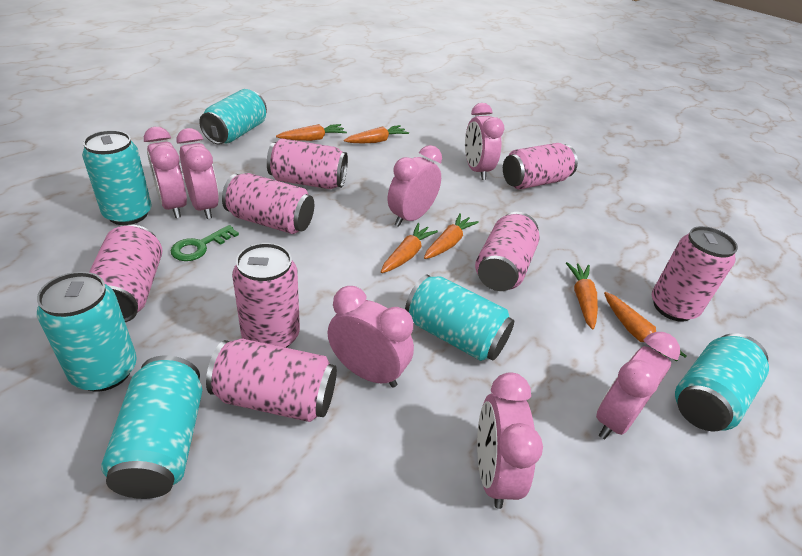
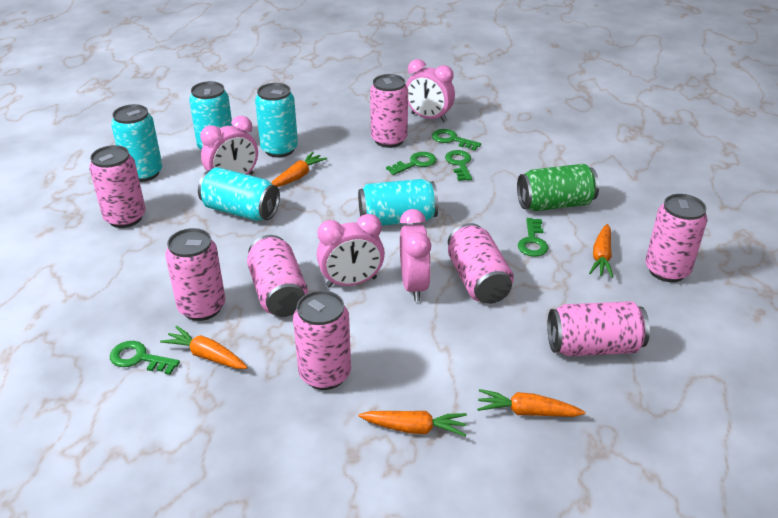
green can: none = 0 -> [517,164,599,211] = 1
green key: [171,225,239,261] = 1 -> [110,341,180,375] [386,152,437,175] [432,129,481,151] [445,150,472,181] [518,218,548,257] = 5
orange carrot: [276,124,347,141] [344,125,409,143] [381,223,438,273] [424,213,479,259] [566,262,598,330] [604,292,686,361] = 6 -> [160,326,247,369] [271,152,327,187] [359,411,467,436] [477,389,585,417] [589,224,613,278] = 5
pink clock: [144,127,187,218] [176,128,219,219] [328,286,414,388] [388,145,442,227] [465,103,504,180] [477,372,543,509] [596,332,680,439] = 7 -> [200,116,258,175] [316,214,385,288] [400,209,431,301] [406,59,455,122] = 4
turquoise can: [37,272,137,392] [82,130,152,225] [101,355,203,499] [199,89,267,145] [405,274,514,361] [675,333,769,431] = 6 -> [111,104,162,182] [189,81,233,150] [198,167,280,221] [255,83,298,158] [358,179,438,226] = 5

